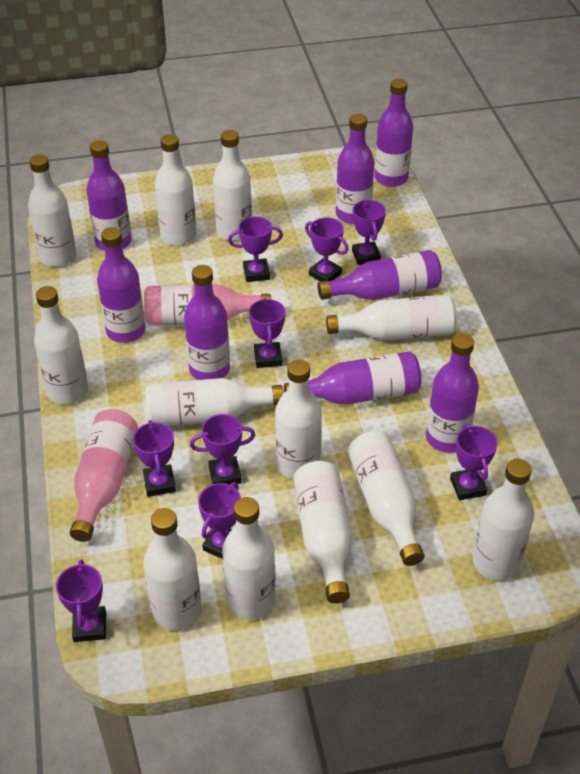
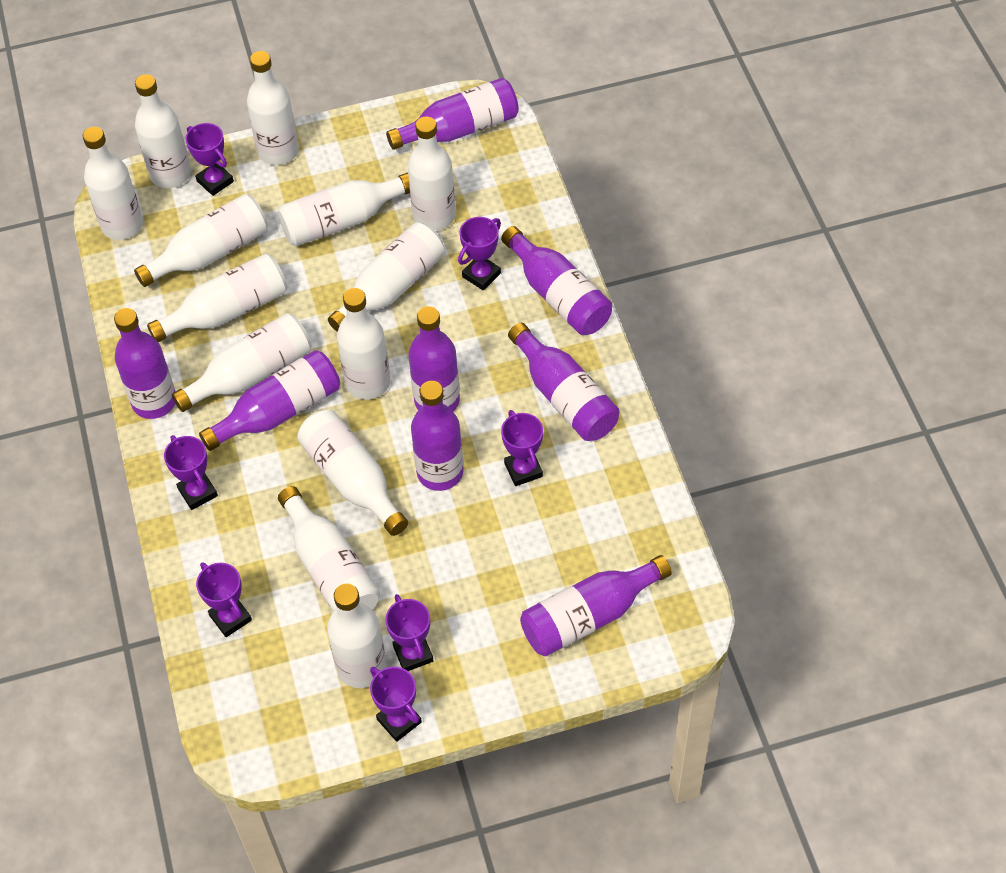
pink bottle: [70,409,138,542] [144,284,271,326] = 2 -> none = 0
purple trophy: [56,560,106,642] [133,420,176,497] [190,414,255,485] [198,482,241,559] [228,216,283,282] [249,298,285,368] [305,217,349,282] [352,200,386,265] [450,424,498,500] = 9 -> [164,435,218,510] [185,123,234,196] [196,562,252,637] [370,667,422,742] [385,594,434,671] [458,217,501,290] [501,410,543,486] = 7
white bottle: [28,154,76,267] [34,286,88,404] [143,508,202,631] [145,378,284,426] [155,134,196,246] [213,130,252,241] [222,497,276,620] [275,359,322,479] [294,461,352,604] [326,295,457,340] [348,431,425,566] [472,459,534,581] = 12 -> [83,127,143,240] [134,194,268,287] [135,74,191,188] [147,254,287,342] [172,313,311,412] [247,51,299,165] [278,173,410,247] [278,486,380,611] [297,410,408,536] [327,583,387,688] [328,223,445,332] [337,288,390,400] [408,117,456,231] = 13

